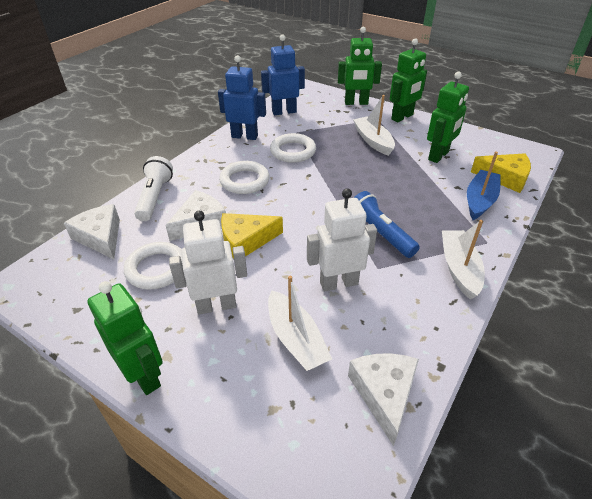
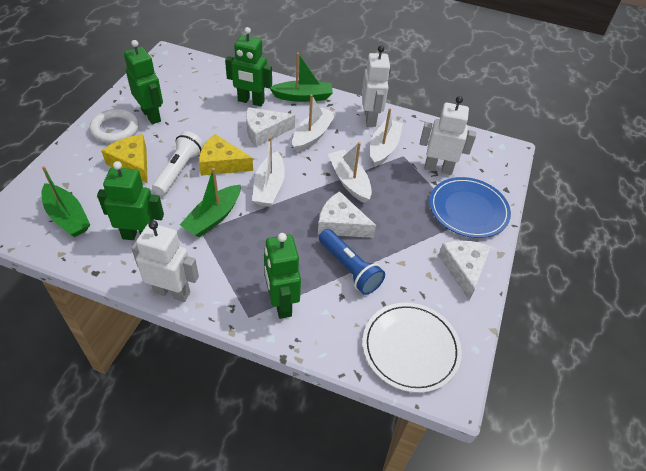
blue boat: [467,151,501,220] = 1 -> none = 0
blue plate: none = 0 -> [430,177,511,238] = 1
blue robot: [218,55,266,140] [261,34,305,115] = 2 -> none = 0
green boat: none = 0 -> [41,166,90,237] [180,168,241,237] [270,53,333,102] = 3
white boat: [268,276,332,371] [353,95,395,156] [442,220,485,300] = 3 -> [252,137,285,207] [292,95,336,152] [328,142,372,203] [370,108,403,167] = 4
white plate: none = 0 -> [363,303,462,393] = 1
white ring: [124,242,183,290] [219,161,270,194] [270,133,316,163] = 3 -> [90,109,139,143] = 1
white robot: [169,211,247,314] [307,188,377,291] = 2 -> [131,220,199,302] [362,45,391,127] [420,96,476,175] = 3

